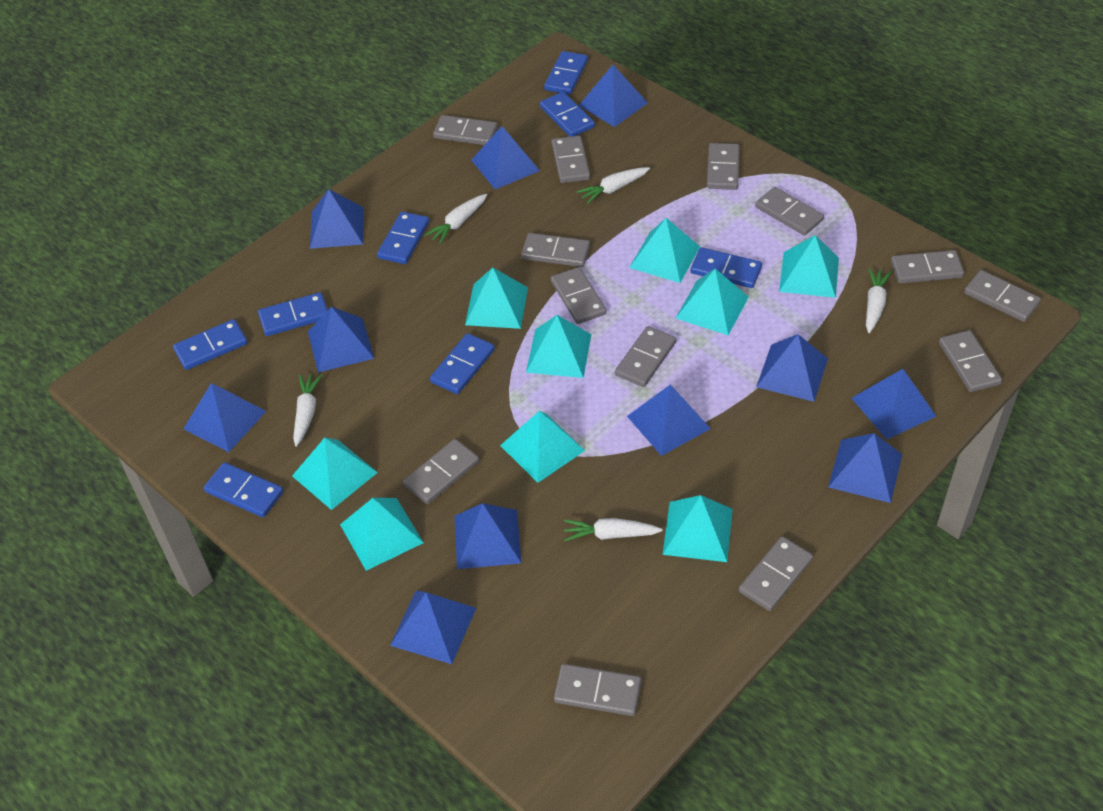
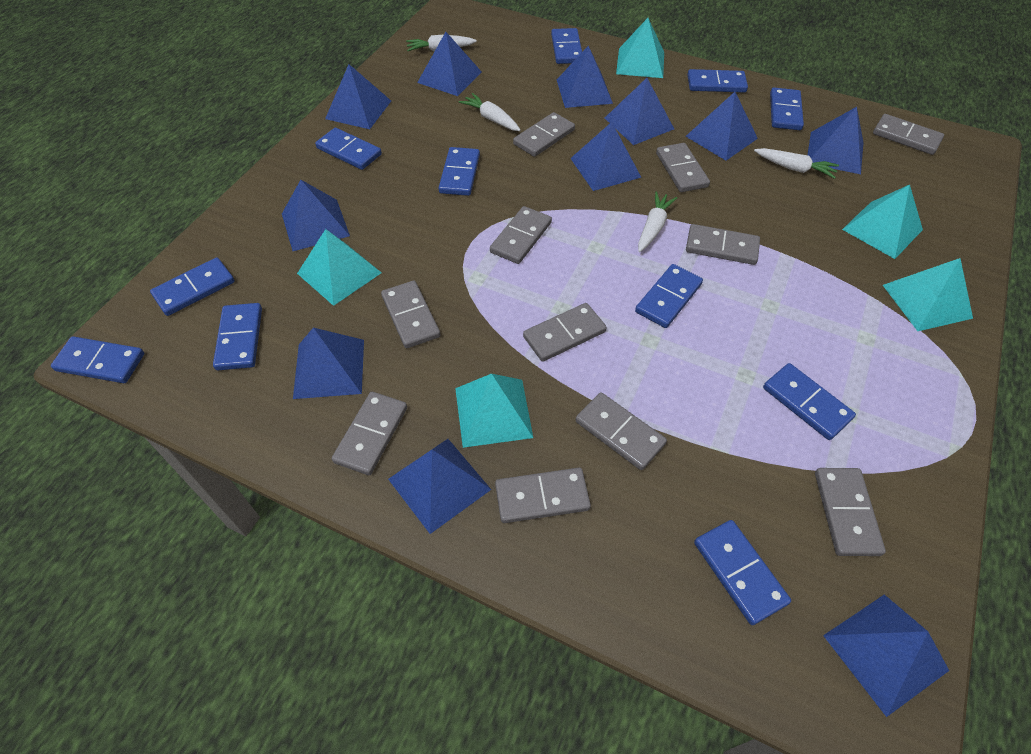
blue domino: [173,319,248,370] [204,462,283,517] [258,292,328,336] [377,212,429,264] [430,333,495,394] [540,92,595,136] [544,51,588,95] [691,247,762,288] = 8 -> [51,336,144,383] [150,257,235,316] [213,303,262,370] [315,128,382,170] [439,147,480,196] [551,28,582,64] [635,264,703,328] [687,69,748,93] [694,520,791,625] [763,363,856,440] [770,88,804,130] = 11
grey domino: [403,439,479,504] [433,115,497,145] [521,233,590,267] [551,267,606,324] [552,135,590,183] [554,664,641,716] [615,326,676,387] [707,143,740,190] [739,536,813,611] [755,187,824,236] [891,250,964,283] [939,330,1002,392] [964,270,1041,322] = 13 -> [332,392,407,475] [381,281,440,348] [490,206,552,264] [495,468,591,523] [513,112,575,157] [523,303,607,362] [576,392,667,470] [656,143,710,192] [686,224,760,265] [815,468,886,556] [873,114,944,155] = 11
turquoise pyramid: [292,438,378,510] [340,498,424,571] [465,268,528,329] [500,411,585,483] [526,315,592,378] [629,218,700,283] [663,495,733,562] [676,269,749,335] [779,235,839,298] = 9 -> [297,229,382,306] [455,374,533,448] [616,18,664,78] [842,184,923,259] [883,258,973,331] = 5
white carrot: [293,374,322,447] [425,194,487,245] [564,518,663,542] [576,167,650,204] [866,268,891,333] = 5 -> [406,35,477,52] [459,93,521,131] [638,191,677,252] [754,148,839,179] = 4

